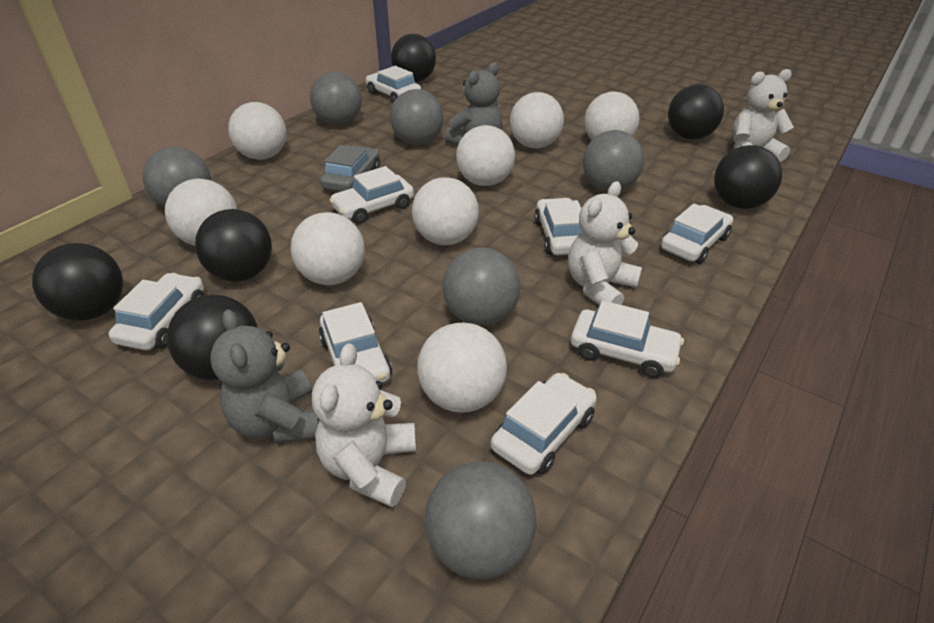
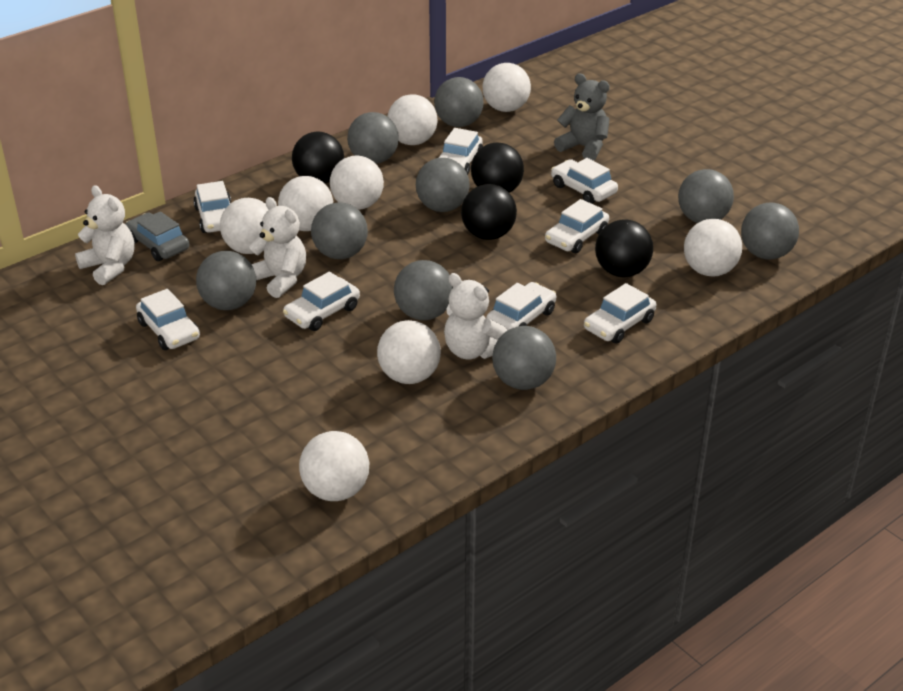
black ball: [32,243,123,321] [167,295,258,380] [195,209,272,282] [391,34,436,82] [668,84,724,140] [714,145,782,209] = 6 -> [292,132,344,184] [461,184,517,240] [471,143,524,193] [595,219,653,277] = 4
grey ball: [143,147,211,208] [310,72,362,125] [390,89,444,145] [425,461,537,579] [442,248,520,326] [583,130,644,191] = 6 -> [196,251,256,310] [311,202,368,259] [347,112,399,164] [394,260,453,320] [416,158,469,212] [434,77,484,127] [492,326,556,390] [678,169,734,223] [741,203,799,259] = 9
grey teddy bear: [210,309,319,444] [445,62,502,146] = 2 -> [554,73,610,160] = 1

